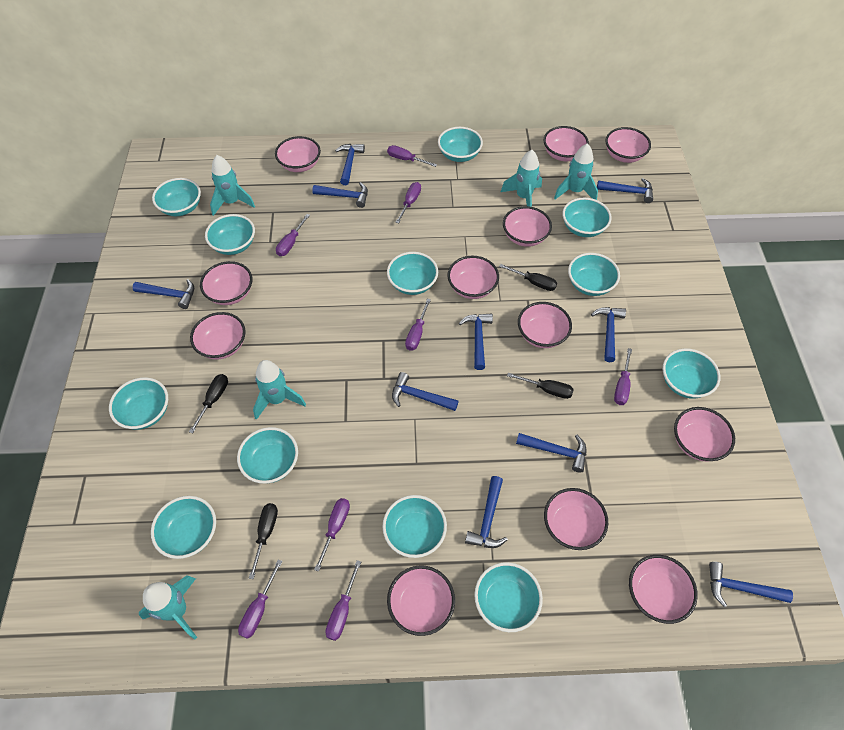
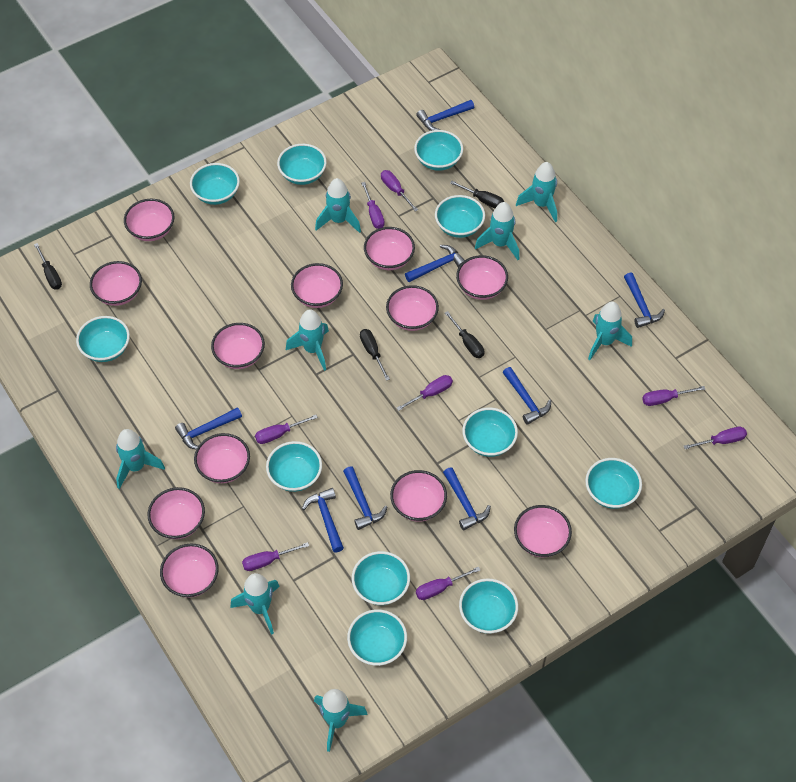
blue hammer: [133,279,194,309] [312,182,368,208] [335,144,365,185] [392,372,459,411] [459,313,493,370] [465,476,508,548] [516,433,586,473] [591,307,626,362] [597,178,653,203] [709,562,793,607] = 10 -> [175,407,242,449] [302,488,344,552] [343,466,387,530] [405,245,465,282] [416,100,474,131] [443,467,491,530] [503,367,551,425] [624,273,665,328] = 8
turquoise bowl: [109,377,168,430] [151,496,216,559] [152,178,201,216] [205,214,255,255] [237,427,298,484] [382,495,447,558] [387,252,438,295] [438,127,483,162] [474,562,543,632] [562,198,612,237] [568,253,620,296] [663,348,720,399] = 12 -> [76,316,130,362] [190,163,240,205] [266,441,322,492] [277,144,327,185] [347,609,407,666] [352,551,410,605] [414,130,463,171] [435,195,485,238] [459,578,518,634] [462,408,518,457] [585,458,642,509] = 11
turquoise rocket: [139,575,197,640] [210,155,255,216] [253,360,306,420] [501,150,542,207] [554,143,598,200] = 5 -> [116,429,165,489] [230,573,280,635] [286,309,329,371] [314,689,368,752] [315,178,361,233] [475,202,519,260] [516,162,557,222] [588,301,632,360] = 8

